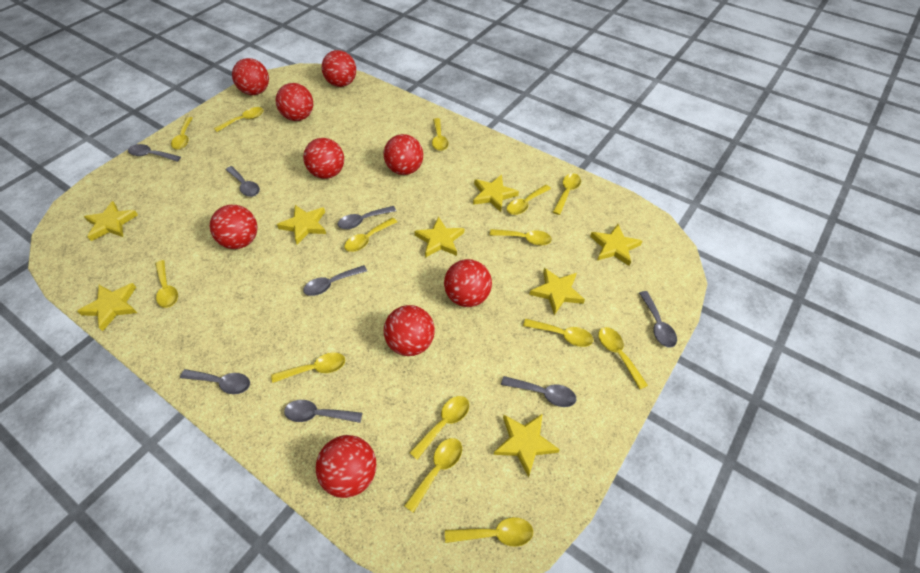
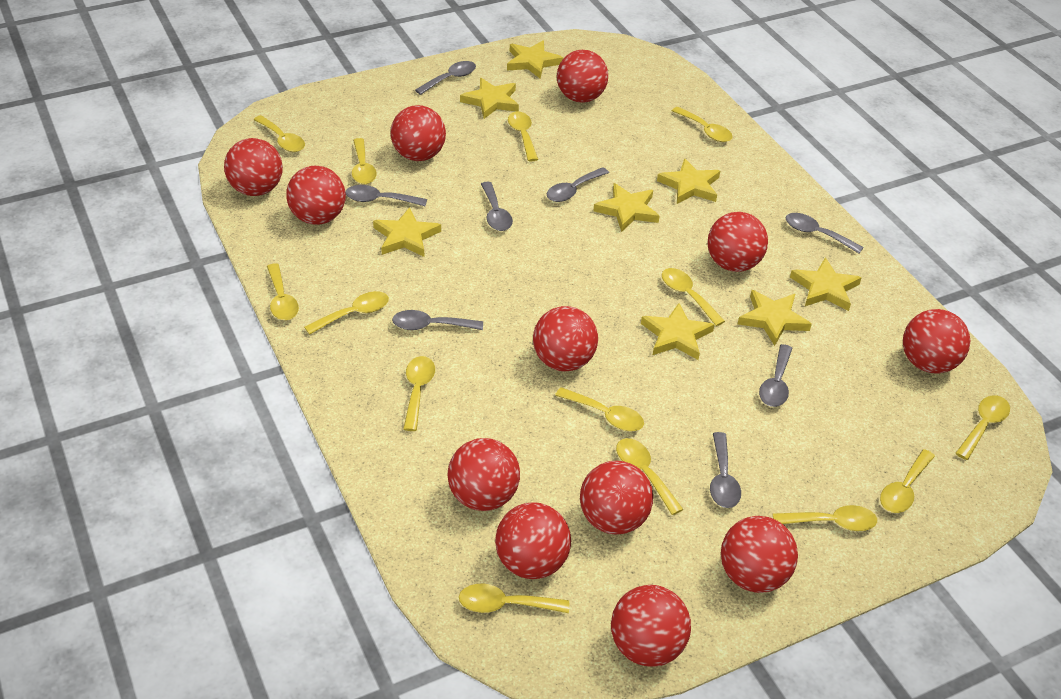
red ball: [210,205,258,249] [232,58,269,95] [276,83,313,121] [303,138,344,179] [316,435,376,498] [322,50,356,87] [384,134,423,175] [384,305,435,356] [444,259,492,307] = 9 -> [224,138,283,196] [286,166,346,225] [391,105,446,161] [447,438,520,511] [495,502,571,579] [533,306,598,371] [557,50,608,103] [580,461,653,535] [611,585,691,667] [707,212,768,272] [721,516,798,593] [903,309,970,373] = 12

